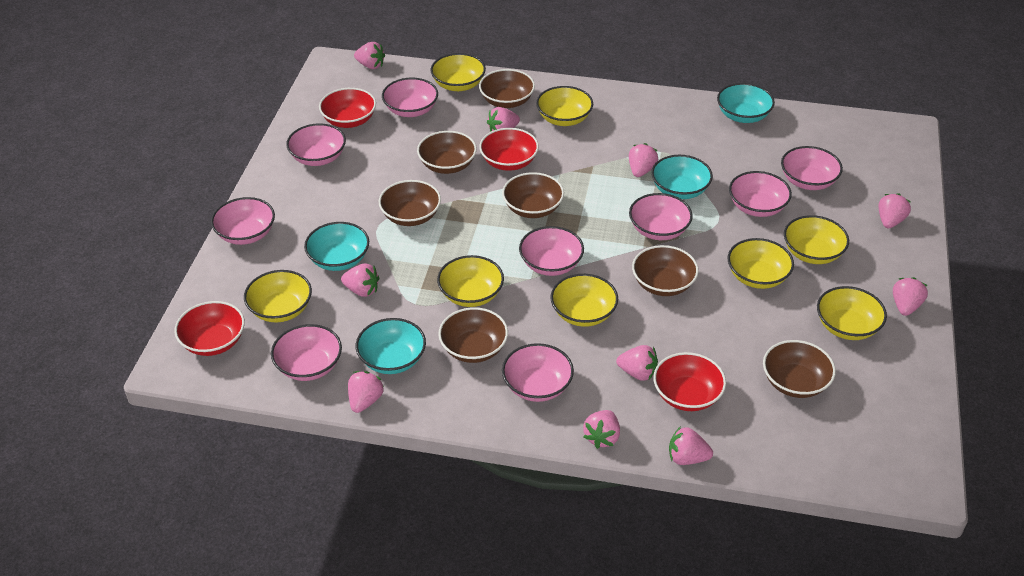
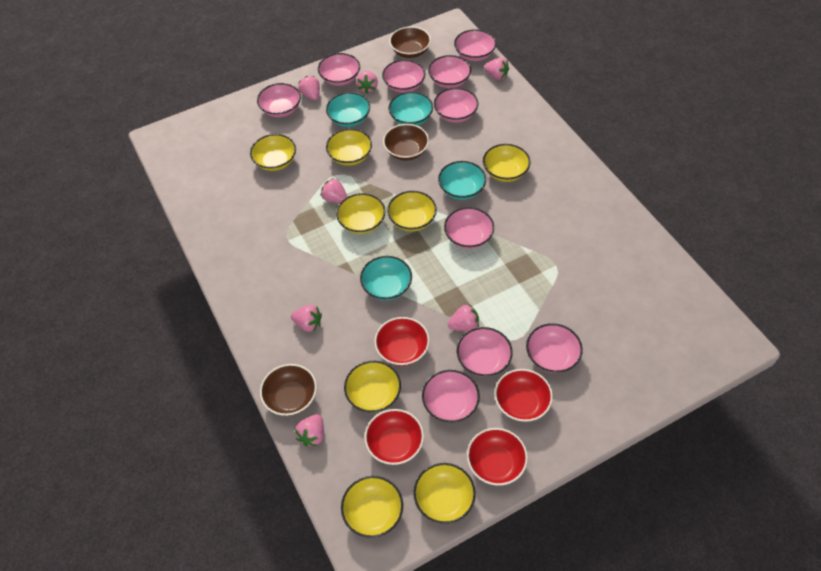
brown bowl: [379,180,441,226] [417,131,477,174] [438,307,508,363] [479,69,535,108] [502,172,564,218] [632,245,699,296] [763,340,836,398] = 7 -> [260,364,317,416] [383,124,429,161] [389,26,431,58] = 3
pink bowl: [211,197,275,245] [271,324,342,381] [286,123,346,166] [382,78,438,117] [502,343,574,402] [519,226,584,276] [629,193,693,240] [729,171,792,217] [781,146,843,190] = 9 -> [257,83,301,117] [318,53,360,86] [382,60,425,93] [422,370,480,423] [428,55,471,88] [434,88,478,123] [444,207,494,249] [454,29,496,61] [457,327,513,377] [526,323,583,373] = 10
pink strawberry: [341,263,379,297] [348,371,384,413] [354,42,385,69] [487,107,520,132] [583,410,620,449] [616,345,658,381] [629,143,658,177] [669,426,713,465] [879,193,911,228] [893,277,928,316] = 10 -> [291,305,322,332] [295,414,324,446] [298,76,320,100] [321,178,347,203] [356,71,378,93] [448,304,479,331] [484,58,509,80] = 7

